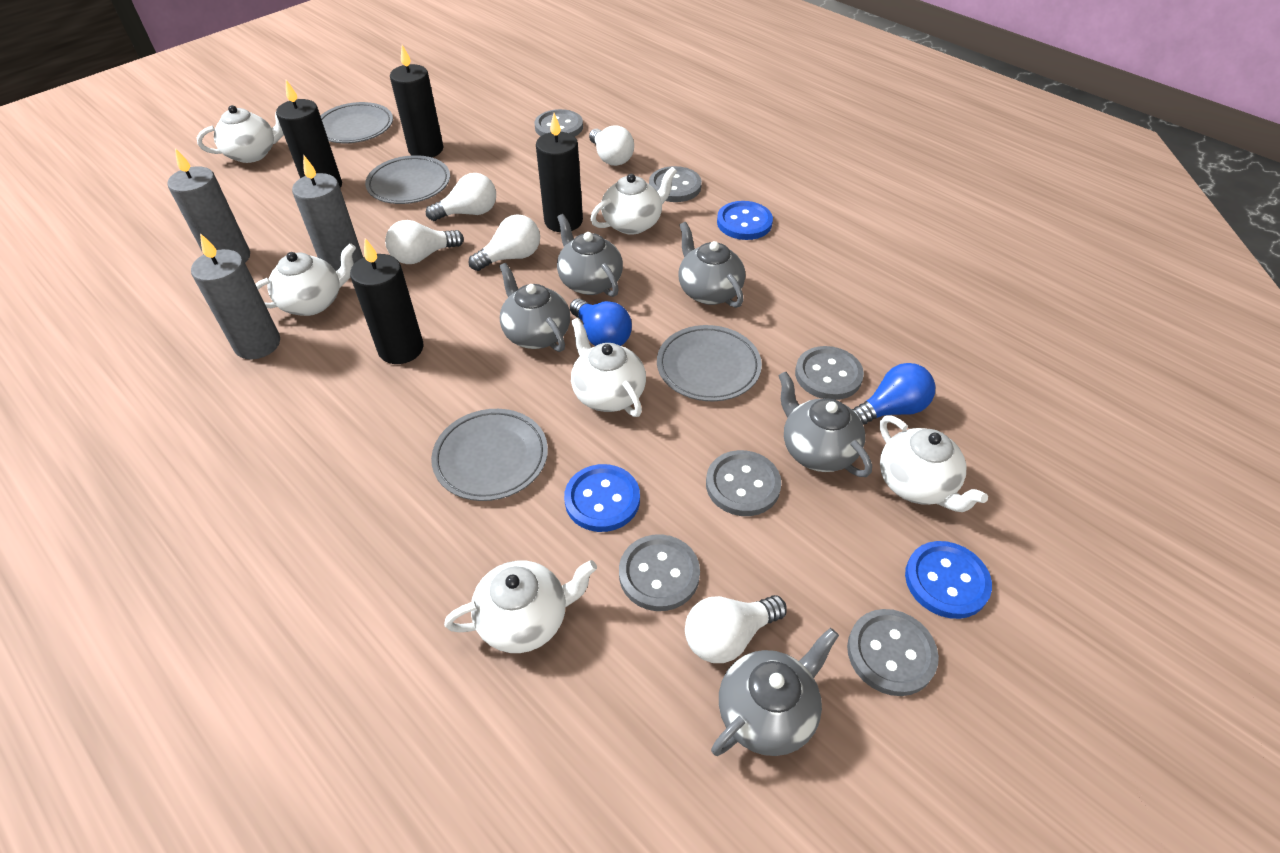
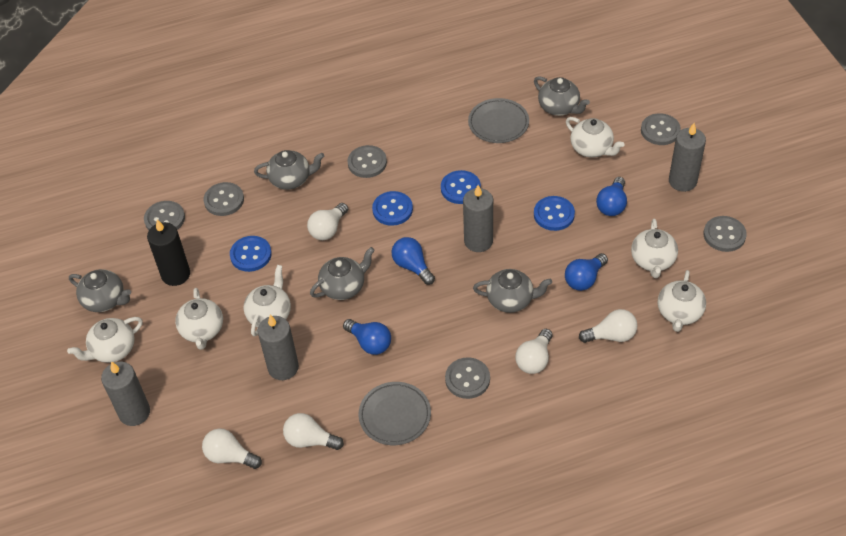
black candle: [276,80,342,188] [350,238,424,364] [390,45,444,157] [536,113,583,232] = 4 -> [147,219,190,286] = 1
blue button: [564,464,640,532] [717,201,773,240] [905,541,992,619] = 3 -> [230,236,272,272] [372,191,413,226] [441,170,481,204] [534,196,575,231] = 4
blue light bulb: [570,299,632,346] [852,363,935,425] = 2 -> [343,319,391,355] [392,237,435,285] [565,253,608,291] [596,177,627,216] = 4
grey candle: [167,148,250,262] [191,233,280,359] [292,156,363,271] = 3 -> [101,361,150,426] [258,315,299,380] [463,185,493,252] [669,123,706,192] = 4
grey plate: [320,102,393,143] [365,155,450,204] [431,409,548,501] [657,325,762,401] = 4 -> [358,382,431,445] [468,98,529,143] = 2

